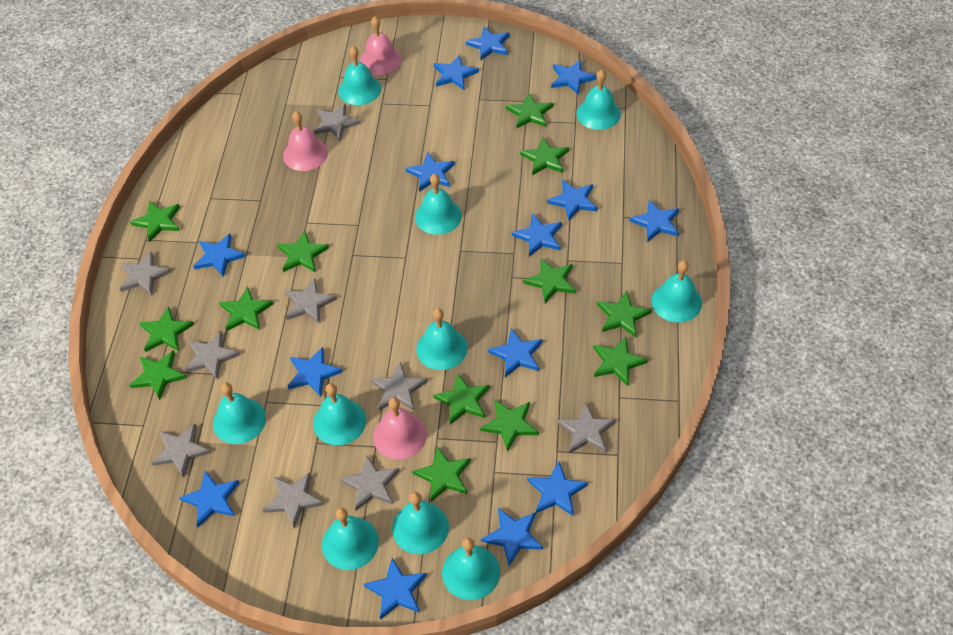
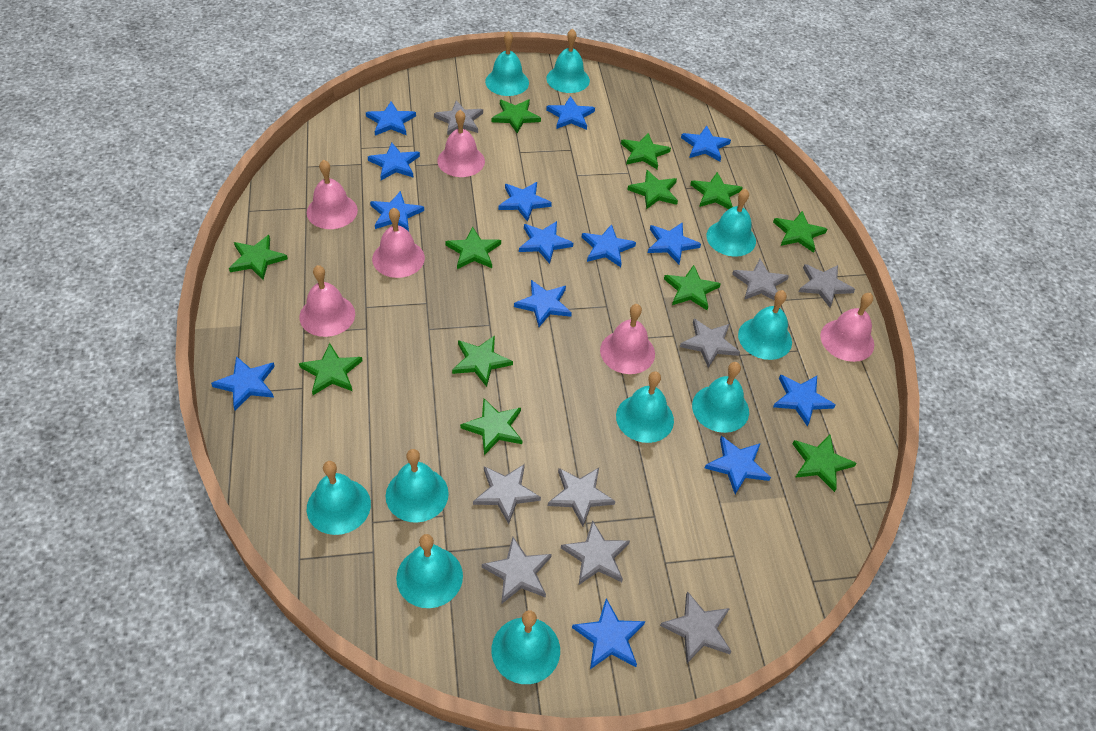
green star: [129,350,187,400] [130,201,180,242] [139,306,194,352] [219,286,273,331] [277,231,329,272] [412,447,471,502] [433,374,490,424] [480,399,539,451] [506,92,553,128] [520,137,569,175] [523,259,576,303] [593,337,648,386] [597,291,651,337] = 13 -> [229,235,288,280] [299,343,363,395] [445,227,501,269] [452,335,513,387] [460,399,522,455] [492,99,541,133] [621,133,671,169] [627,170,678,209] [664,265,721,310] [690,172,743,209] [773,211,827,253] [792,434,857,492] = 12
pink bell: [283,111,328,171] [360,16,402,75] [373,397,427,460] = 3 -> [300,265,355,337] [307,160,358,229] [372,208,425,278] [437,110,485,177] [600,304,655,374] [820,293,874,362] = 6

